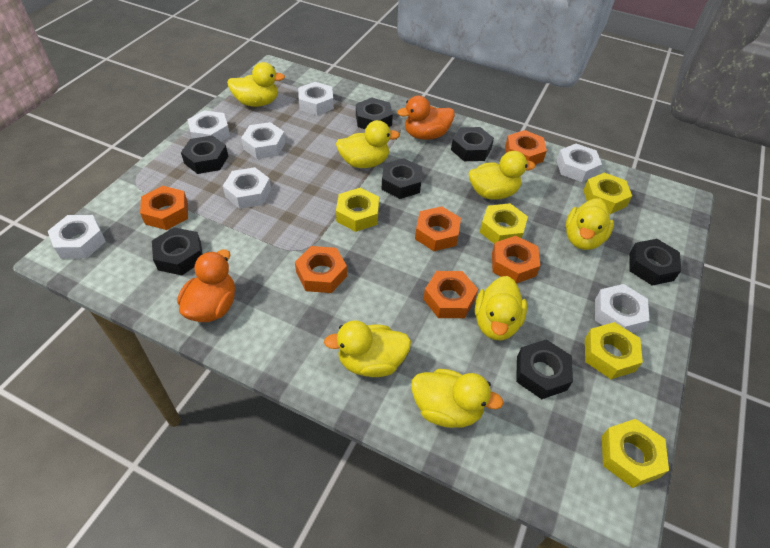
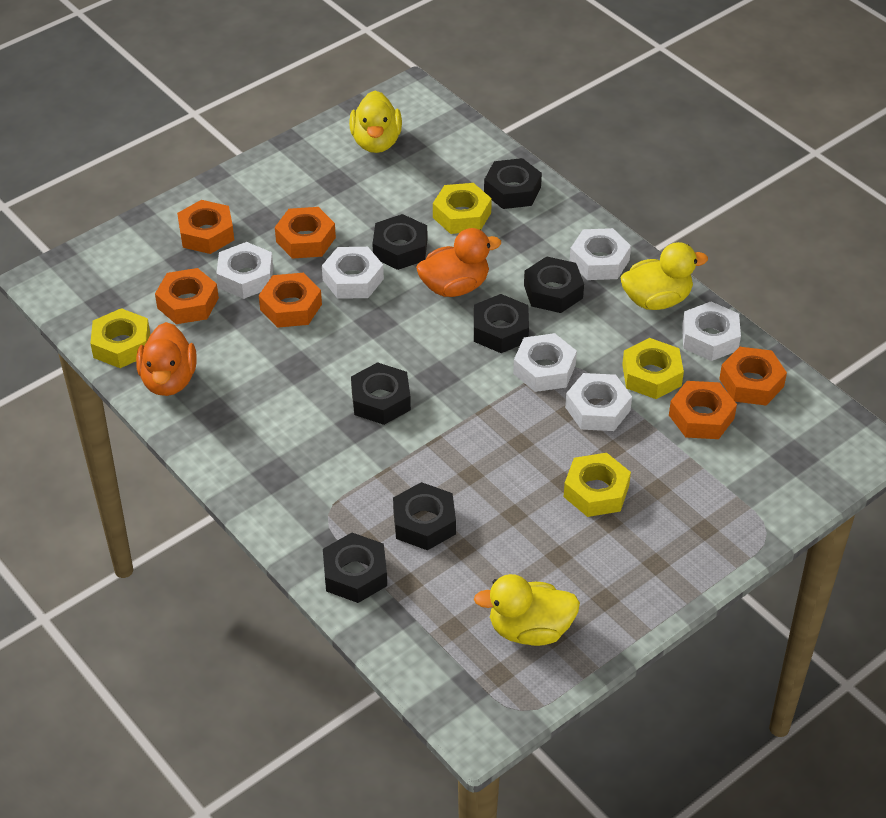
white nut: [48,215,106,259] [187,110,230,142] [223,167,271,209] [241,122,285,159] [298,82,334,115] [557,144,602,182] [595,284,650,333] = 7 -> [216,242,273,299] [322,247,384,299] [513,333,577,392] [565,373,632,431] [570,228,631,280] [682,302,741,361] = 6
yellow duck: [227,62,285,107] [324,320,411,377] [336,120,400,168] [411,369,503,428] [469,151,535,200] [475,276,527,341] [566,198,614,250] = 7 -> [349,91,402,153] [474,574,580,646] [620,242,708,310] = 3
yellow nut: [336,188,379,232] [480,203,528,244] [583,173,632,214] [585,322,643,379] [602,419,669,488] = 5 -> [90,308,150,368] [433,183,492,234] [564,453,631,517] [622,338,684,399] = 4

